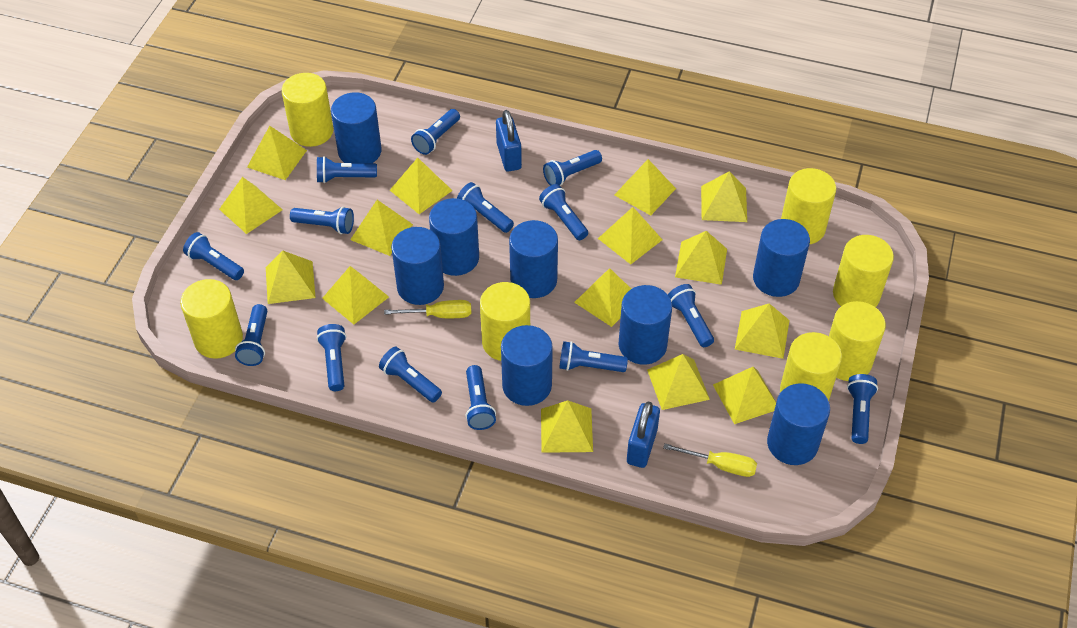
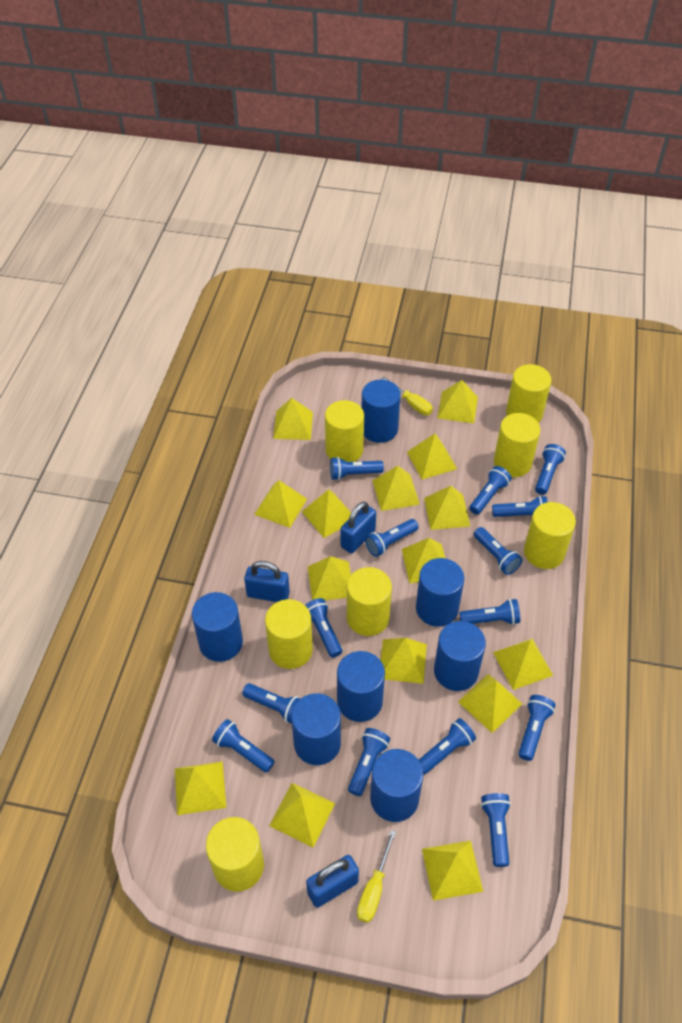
blue cylinder: [331,92,382,163] [391,227,444,305] [429,198,479,276] [501,325,553,406] [509,220,558,298] [619,285,672,365] [753,219,810,297] [767,383,830,465] = 8 -> [192,592,243,662] [291,693,341,765] [337,651,385,722] [361,380,401,443] [370,749,423,822] [416,558,464,627] [434,621,486,691] = 7
blue padlock: [496,110,522,172] [627,402,660,468] = 2 -> [244,561,290,602] [306,855,359,907] [341,501,376,554] = 3

